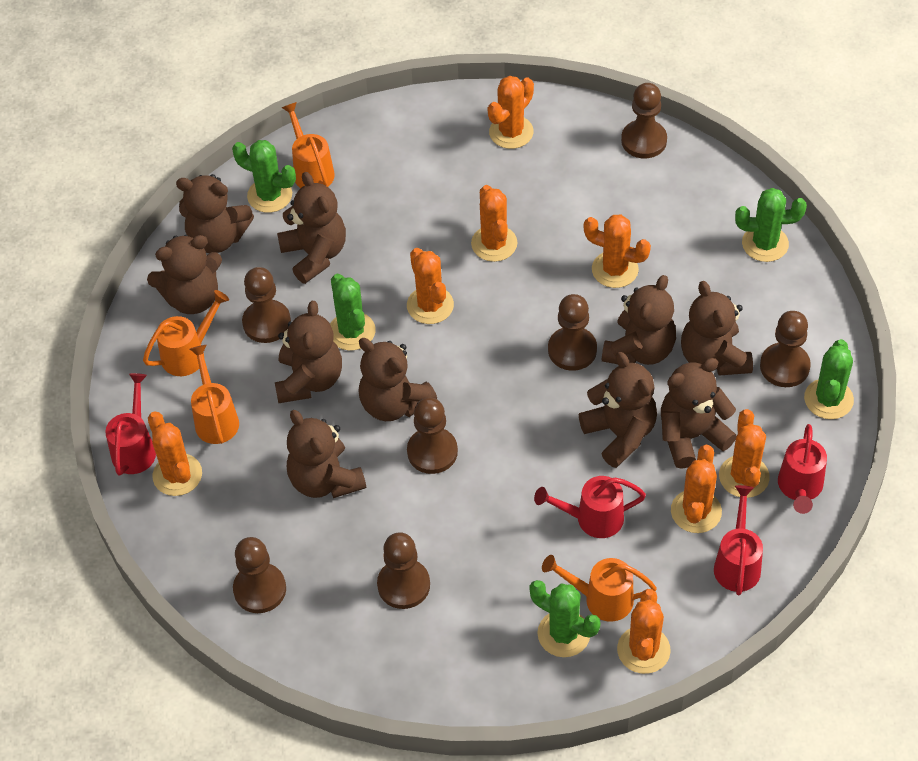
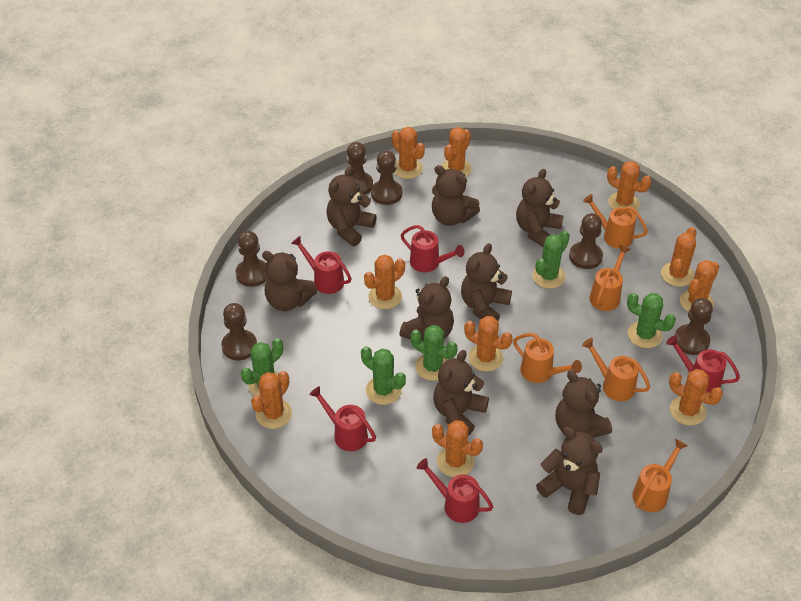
brown pawn: [233,537,286,613] [242,267,291,343] [377,532,430,609] [407,397,458,474] [548,294,597,371] [621,83,667,158] [760,311,811,387] = 7 -> [221,303,257,360] [236,231,266,287] [347,142,373,195] [371,150,402,205] [569,213,603,269] [675,298,713,355] = 6
brown teddy bear: [147,235,222,314] [176,174,254,253] [275,301,342,403] [277,172,346,284] [287,410,366,498] [358,338,437,421] [579,352,657,468] [602,275,676,365] [661,358,737,469] [681,281,753,376] = 10 -> [262,251,318,311] [326,167,377,246] [399,276,454,341] [432,165,480,226] [433,350,489,436] [461,243,512,321] [516,169,563,247] [536,427,603,515] [555,370,612,438] = 9
orange cactus: [148,412,202,496] [407,248,454,324] [471,185,518,262] [488,76,534,149] [584,215,651,288] [617,589,671,674] [671,445,722,533] [719,409,770,498] = 8 -> [251,371,292,429] [364,255,405,309] [392,127,425,179] [432,420,483,477] [442,127,472,177] [464,316,512,372] [607,161,652,210] [661,227,697,287] [669,369,723,426] [680,260,719,312] = 10
orange watering can: [143,290,229,376] [190,345,239,444] [281,102,335,188] [542,555,657,622] = 4 -> [513,333,582,383] [582,338,650,401] [583,194,648,249] [590,245,630,311] [632,439,687,512] = 5
red watering can: [105,373,156,476] [534,476,646,538] [714,485,763,595] [778,424,827,514] = 4 -> [291,236,351,294] [309,386,376,451] [401,225,465,272] [417,458,493,523] [666,335,740,393] = 5

